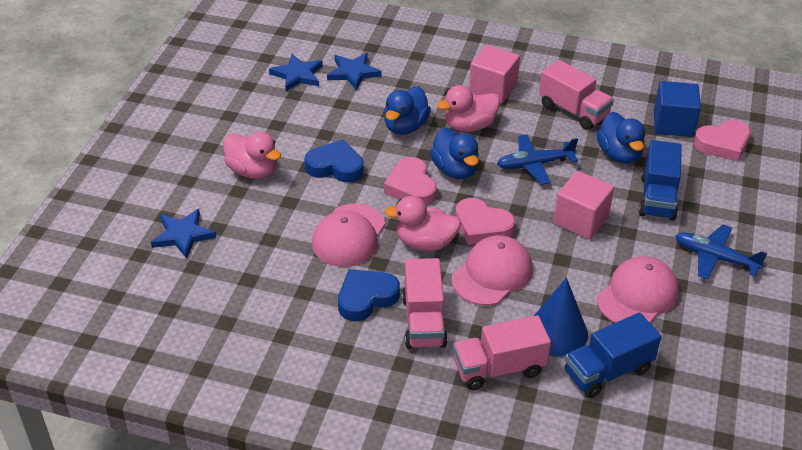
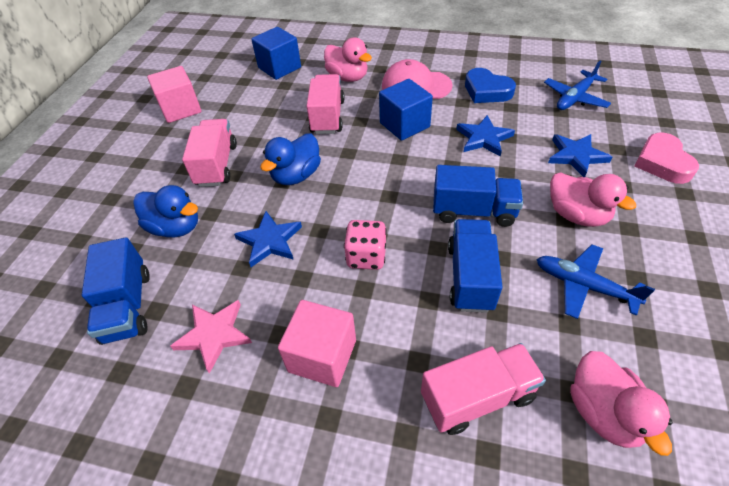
blue cone: [534,277,588,356] = 1 -> none = 0
blue cube: [654,81,701,137] = 1 -> [251,27,301,80] [379,79,433,141] = 2
blue duck: [384,86,431,135] [430,128,479,179] [596,112,645,164] = 3 -> [133,185,198,238] [260,133,321,185] = 2
blue heart: [305,139,364,182] [338,269,400,321] = 2 -> [465,68,516,103] = 1
blue truck: [565,313,662,398] [639,140,682,221] = 2 -> [82,237,150,345] [433,165,523,227] [448,219,502,313] = 3
pink cap: [312,204,386,267] [451,235,533,306] [597,256,679,323] = 3 -> [382,59,453,99] = 1
pink dice: none = 0 -> [344,220,387,270] = 1
pink heart: [384,157,437,206] [455,198,515,245] [694,120,751,162] = 3 -> [635,133,699,184] = 1
pink star: none = 0 -> [170,300,252,374] = 1

